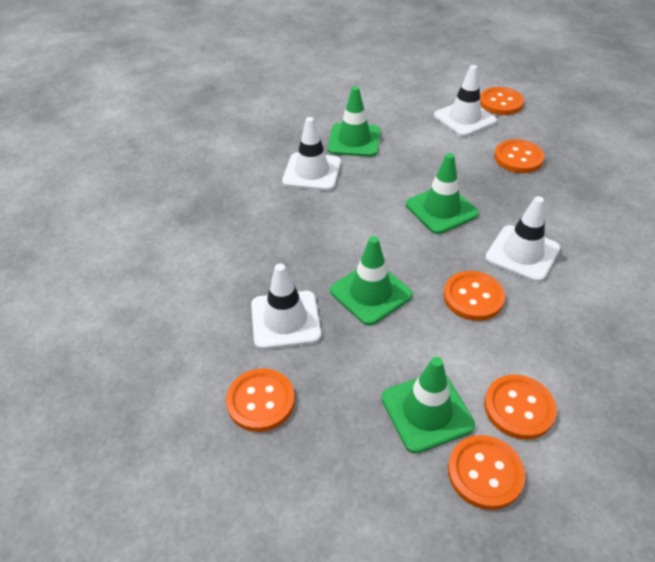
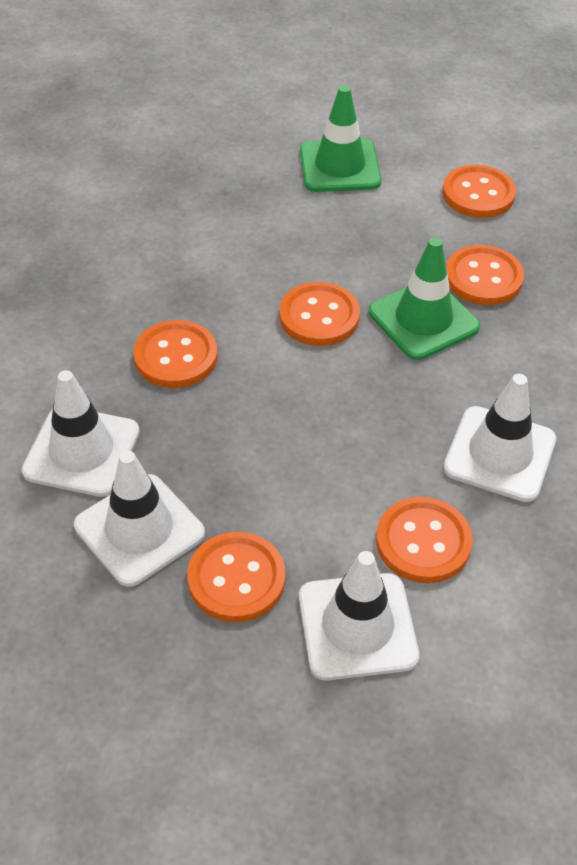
green traffic cone: [328,86,381,157] [330,236,413,326] [381,357,475,454] [406,153,479,234] = 4 -> [300,85,381,192] [369,238,480,360] = 2

